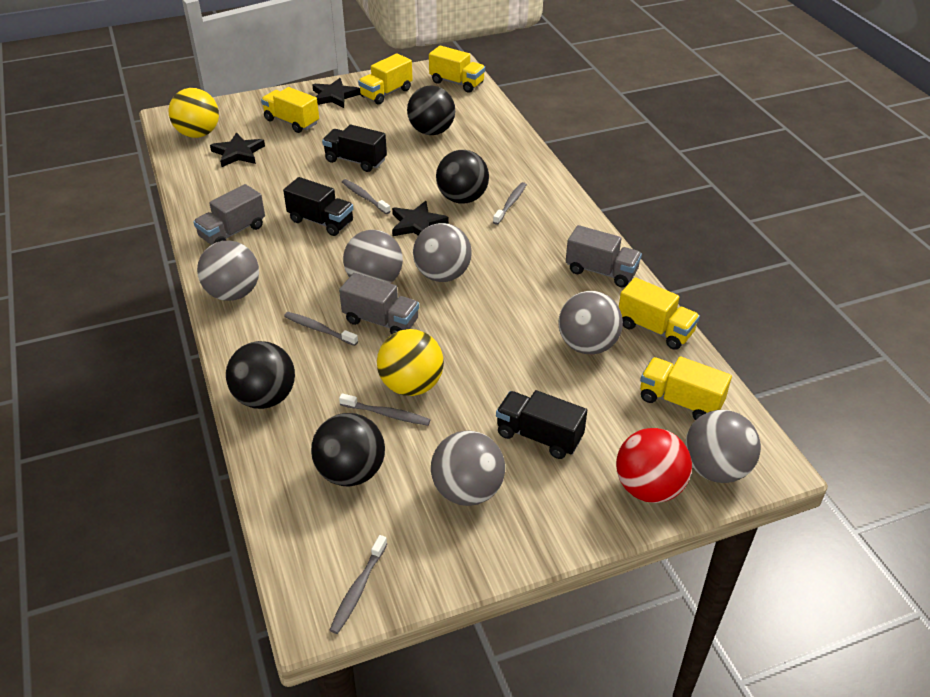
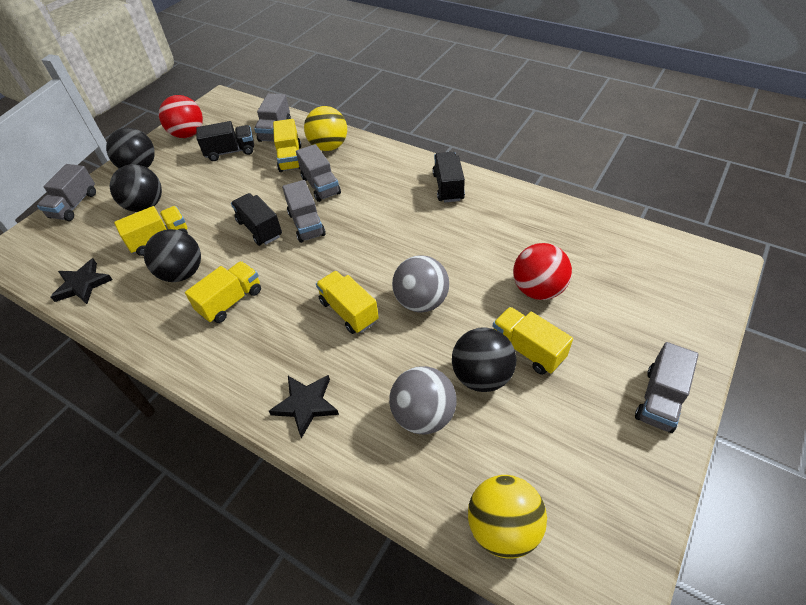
black star: [210,132,265,167] [312,78,360,108] [392,201,449,236] = 3 -> [51,258,113,304] [269,375,339,438] = 2
grey ball: [197,240,259,301] [343,230,403,284] [413,223,472,282] [431,431,505,506] [558,291,623,354] [685,410,761,483] = 6 -> [389,366,457,435] [392,255,449,313] = 2
grey toothbrush: [284,312,358,346] [330,535,387,634] [339,393,431,426] [342,179,391,214] [493,182,527,225] = 5 -> none = 0
grey truck: [193,184,265,245] [339,273,419,335] [566,225,642,288] = 3 -> [37,164,96,221] [254,94,291,142] [282,180,326,243] [296,144,341,202] [635,342,699,433] = 5
red ball: [616,428,692,503] = 1 -> [159,95,203,138] [513,243,572,300] = 2

